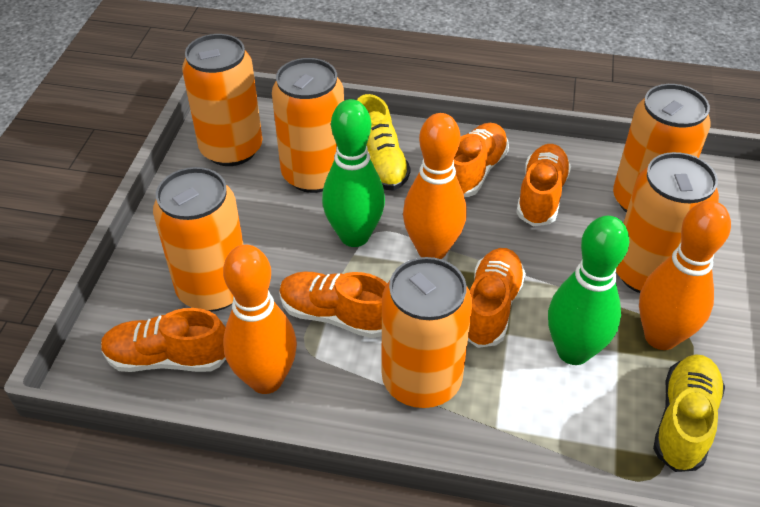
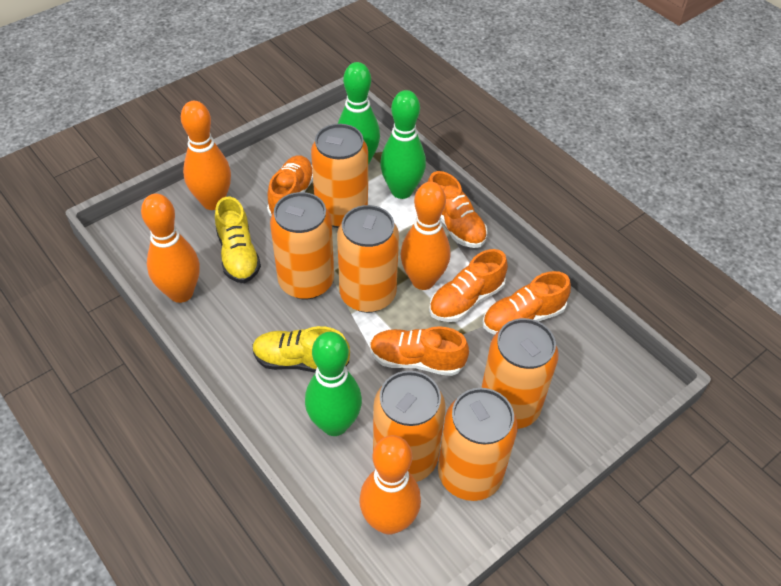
green bowling pin: [322,99,385,247] [548,216,629,365] = 2 -> [305,332,362,436] [338,62,380,165] [380,90,426,199] = 3
orange bowling pin: [223,245,297,394] [403,113,467,259] [639,201,731,350] = 3 -> [141,194,200,303] [181,101,231,210] [359,435,421,535] [401,182,450,290] = 4

